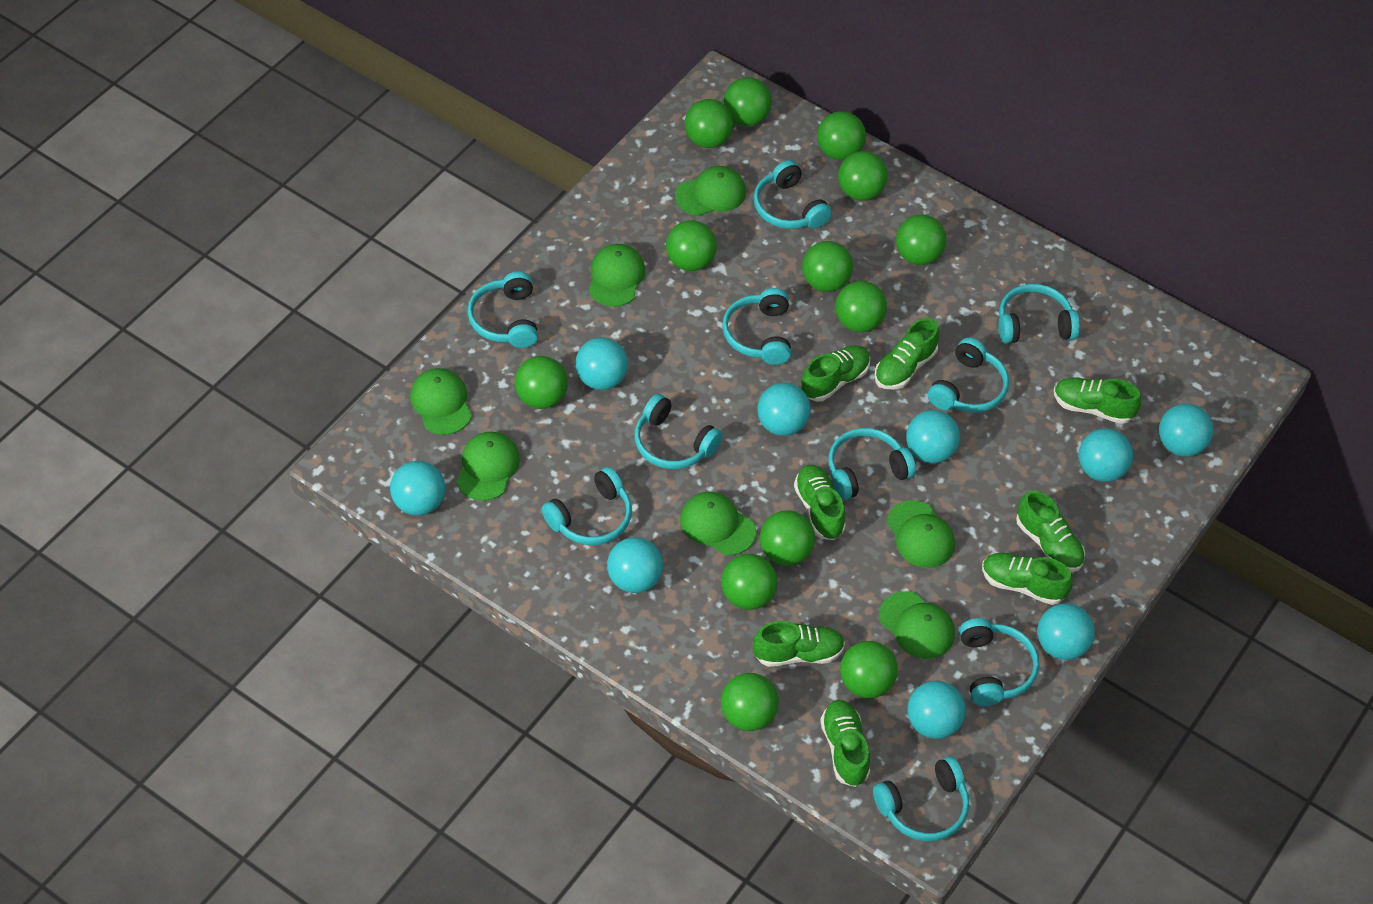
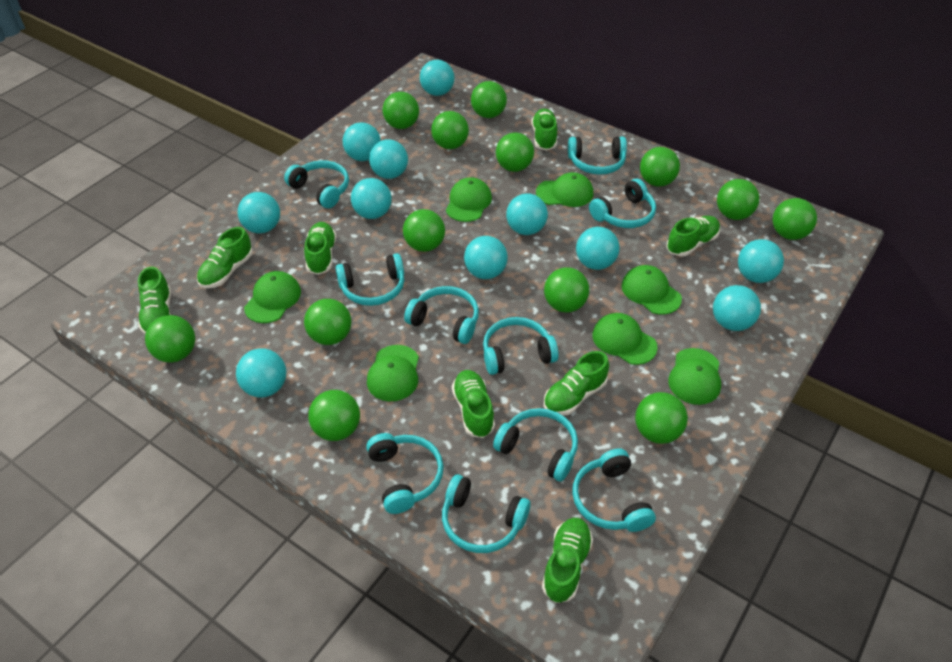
turquoise ball: [390,461,445,516] [575,337,628,390] [607,537,663,593] [757,383,811,436] [906,410,960,463] [908,681,966,739] [1037,603,1095,660] [1079,428,1133,482] [1159,404,1213,457] = 9 -> [236,349,286,397] [238,192,280,233] [343,122,381,161] [351,178,392,219] [369,139,408,179] [420,60,455,96] [464,236,508,279] [506,193,548,235] [576,227,620,270] [713,285,761,331] [738,239,784,283] = 11

